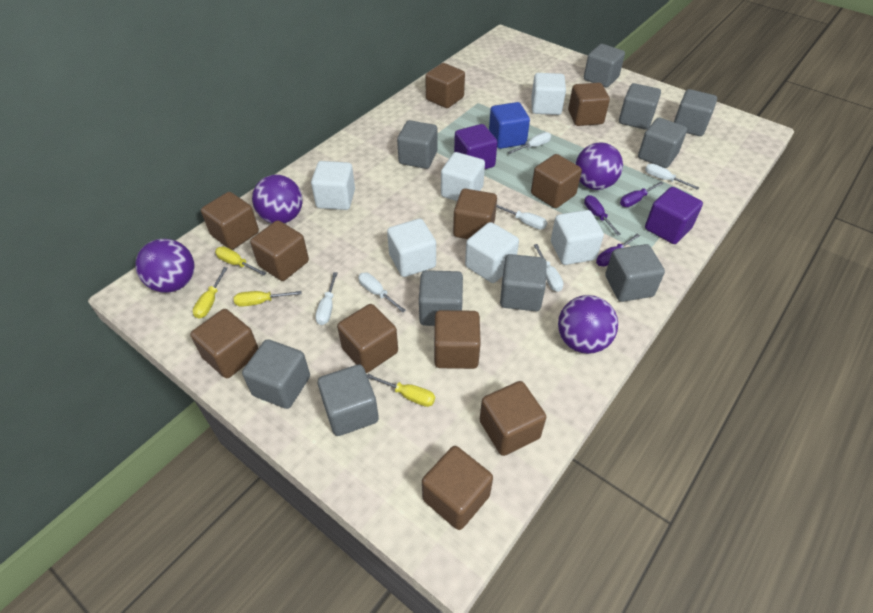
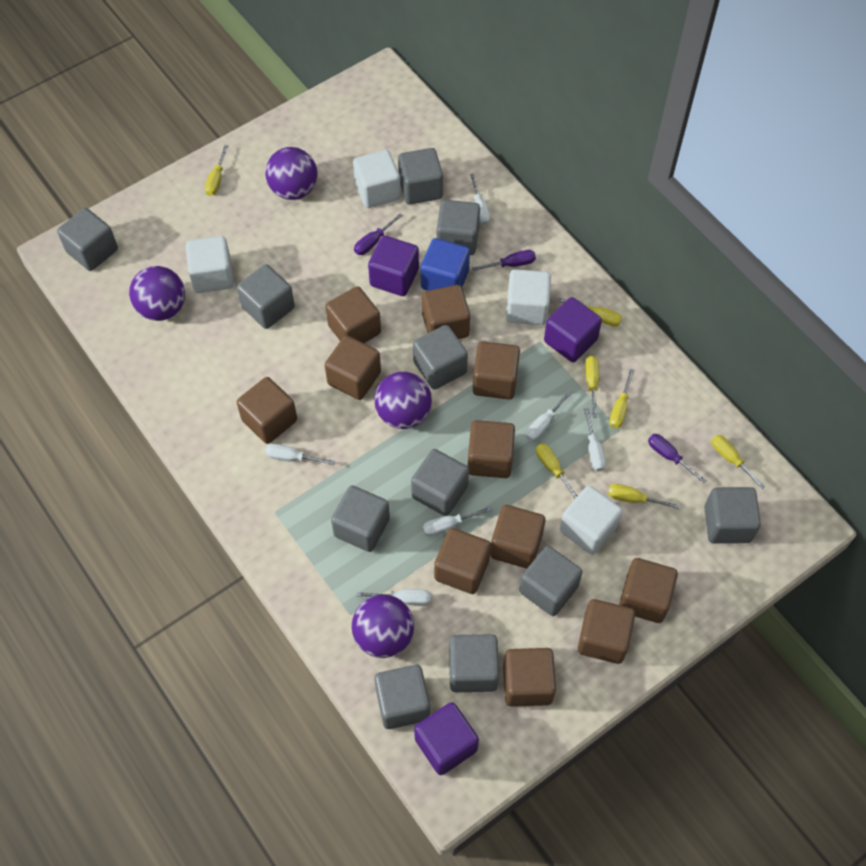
grey cube: [242,339,310,409] [318,365,379,436] [397,120,437,169] [419,270,463,326] [500,254,547,311] [584,44,625,87] [605,244,665,302] [619,83,661,130] [638,118,687,168] [674,89,717,136] = 10 -> [57,208,118,271] [237,264,295,329] [331,485,390,552] [374,665,430,729] [398,148,443,205] [411,449,469,516] [413,325,468,390] [436,200,480,255] [449,634,499,692] [519,546,583,616] [704,487,761,544] = 11
purple cube: [454,124,497,169] [645,187,703,244] = 2 -> [368,236,419,296] [414,702,479,775] [544,297,602,362] = 3
white cube: [311,161,355,210] [387,219,436,277] [441,152,485,201] [465,222,519,283] [531,73,566,115] [551,210,604,265] = 6 -> [186,236,234,293] [353,150,401,208] [506,269,551,325] [560,486,623,555] = 4
yellow screwdriver: [193,267,228,319] [215,246,266,276] [234,291,301,307] [367,374,435,407] = 4 -> [204,145,228,196] [536,443,578,498] [558,298,622,326] [585,356,599,417] [608,484,680,509] [609,369,634,428] [712,435,765,489] = 7

